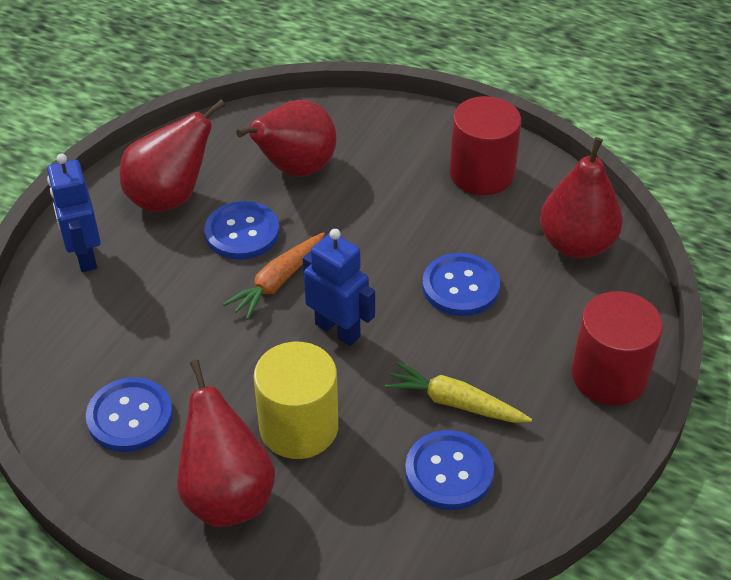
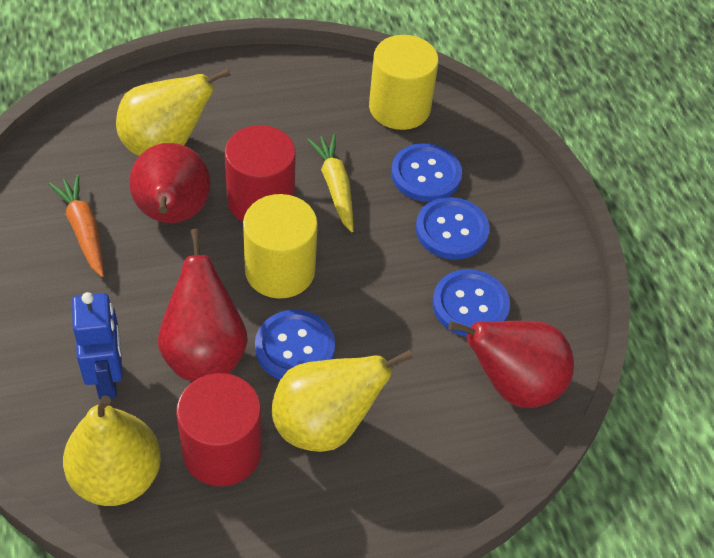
blue robot: [47,153,101,272] [303,229,375,346] = 2 -> [72,292,123,400] = 1
red pear: [119,100,225,212] [177,360,275,527] [236,100,337,177] [540,137,623,259] = 4 -> [129,143,211,223] [158,229,248,381] [448,321,574,408] = 3
yellow cylinder: [254,342,338,459] = 1 -> [243,194,318,299] [369,35,439,130] = 2
yellow pear: none = 0 -> [63,396,161,506] [116,69,230,156] [272,350,413,452] = 3

